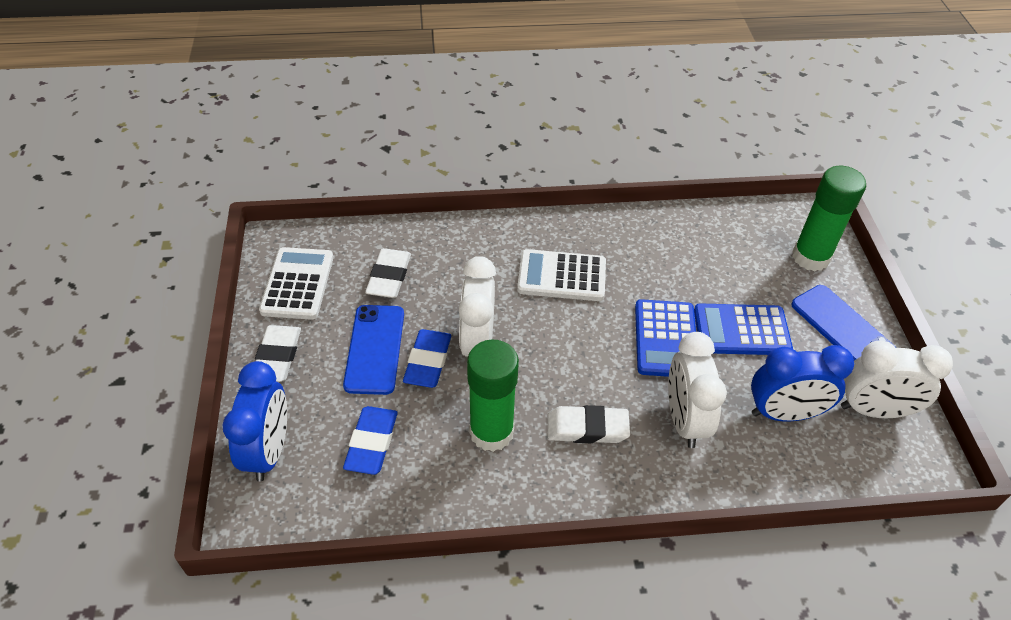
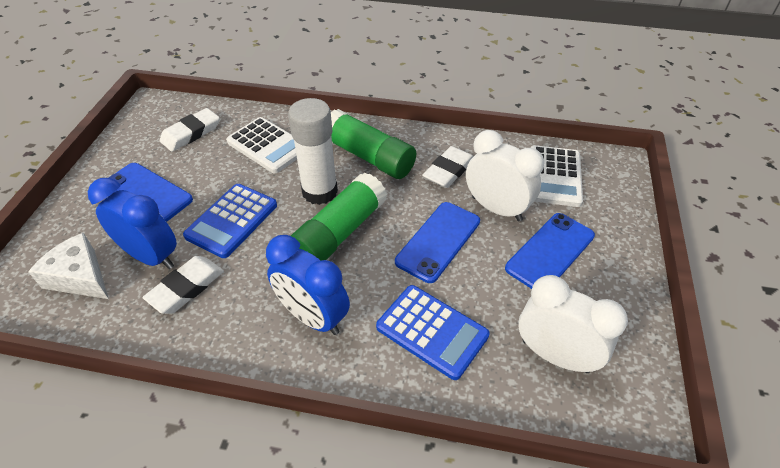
blue eraser: [343,406,398,475] [403,329,451,388] = 2 -> none = 0
blue phone: [343,305,404,395] [791,285,896,361] = 2 -> [109,163,193,222] [395,202,480,283] [505,213,595,289] = 3
white cheese: none = 0 -> [28,233,109,299] = 1
white clock: [459,256,496,357] [668,332,727,448] [841,341,953,418] = 3 -> [466,130,544,222] [518,275,628,373] = 2
white glue stick: none = 0 -> [288,98,338,205] = 1

